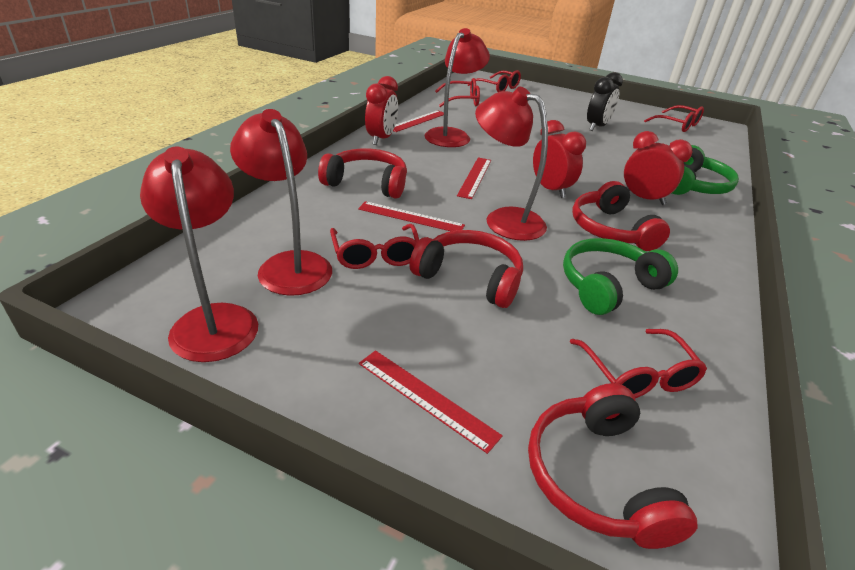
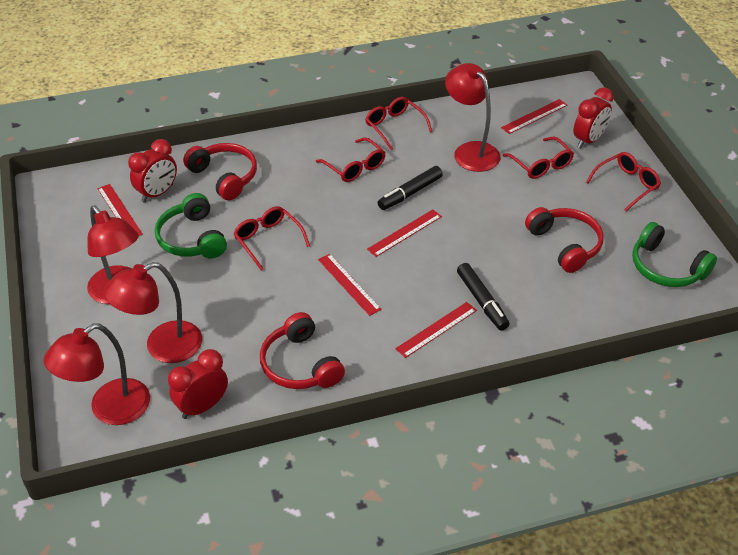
black clock: [587,72,623,131] = 1 -> none = 0
black marker: none = 0 -> [378,166,443,210] [457,263,509,331] = 2
red headphones: [318,148,407,199] [410,230,523,308] [528,383,697,549] [572,181,670,251] = 4 -> [183,143,257,200] [260,312,345,389] [525,207,604,273] = 3
red ruler: [358,201,465,231] [359,351,503,454] [393,110,444,132] [457,157,491,199] = 4 -> [97,184,143,236] [318,254,382,316] [367,209,442,257] [395,302,477,358] [501,99,567,134] = 5

